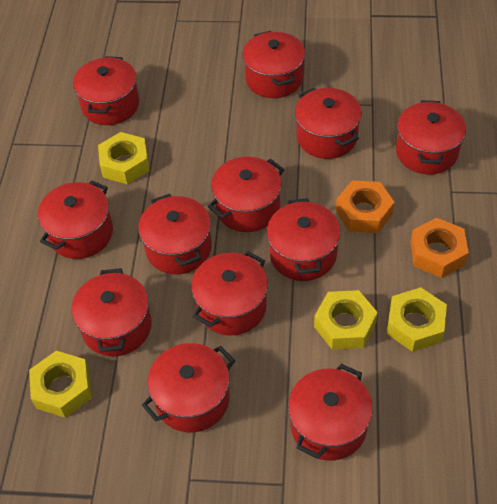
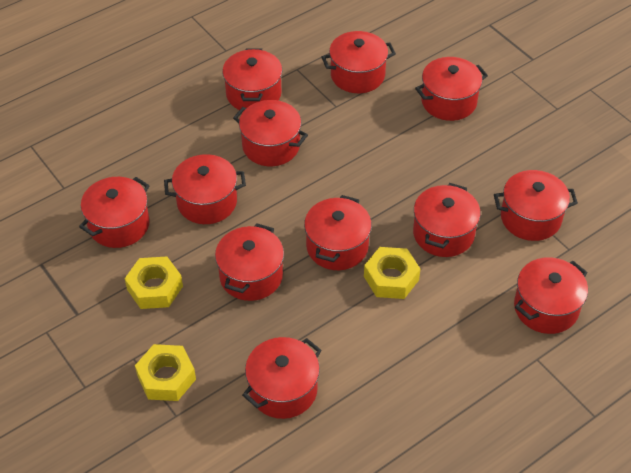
orange nut: [336,180,395,233] [410,218,469,278] = 2 -> none = 0
yellow nut: [29,351,92,418] [98,132,150,184] [314,290,378,350] [387,287,447,352] = 4 -> [125,256,183,309] [135,344,196,401] [364,247,420,299] = 3

